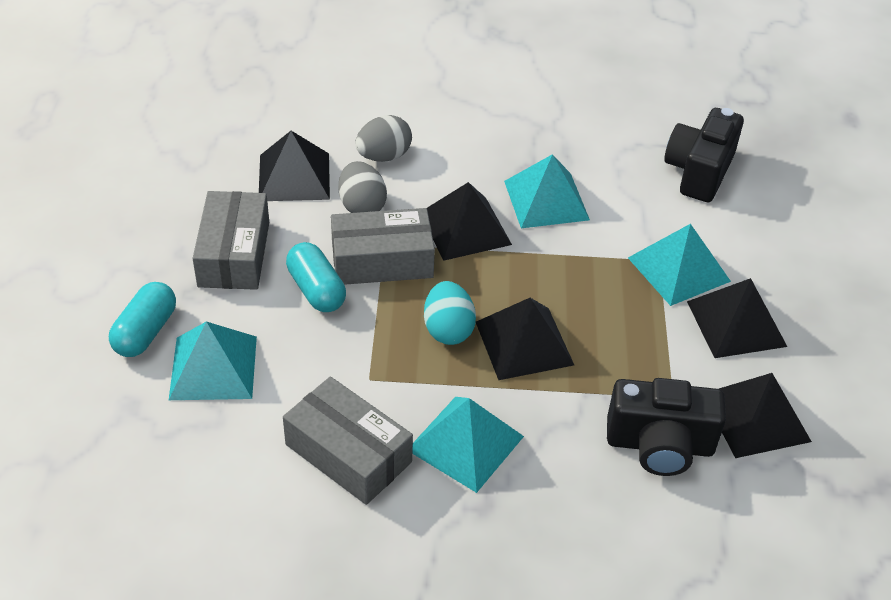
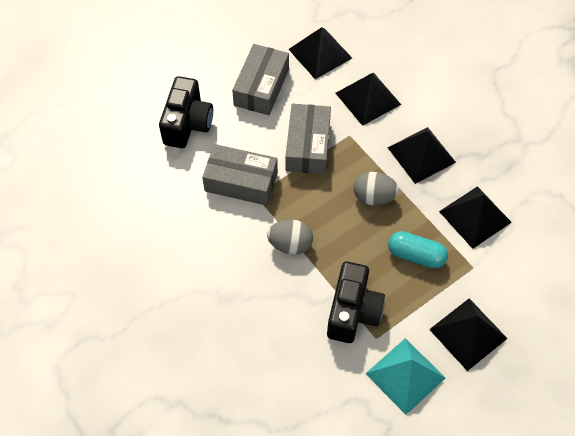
turquoise capsule: [109,282,176,357] [286,242,346,312] = 2 -> [388,231,448,269] = 1
turquoise egg: [424,281,476,345] = 1 -> none = 0
turquoise pyramid: [169,322,257,400] [412,397,524,493] [504,154,590,228] [628,224,731,306] = 4 -> [366,338,445,415] = 1

